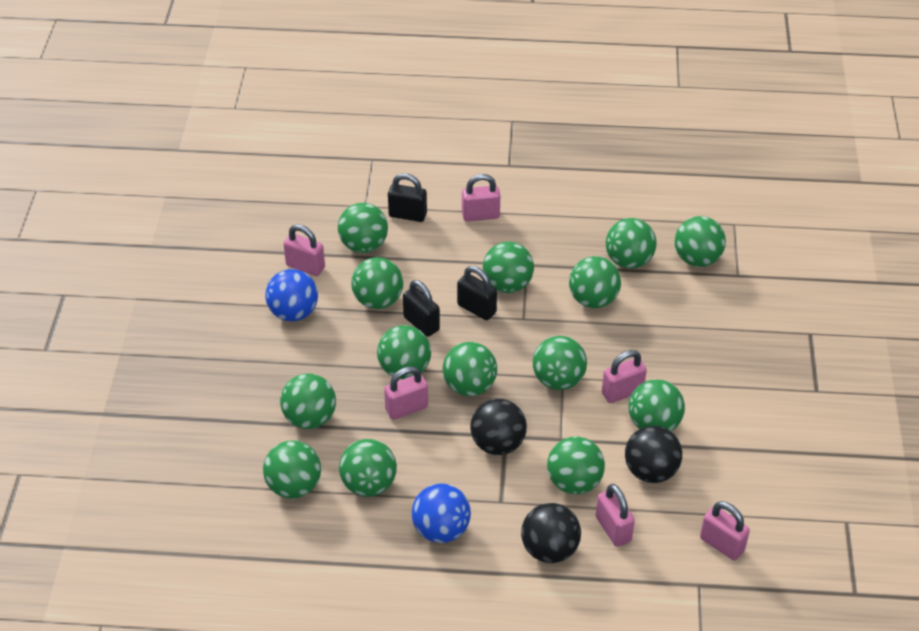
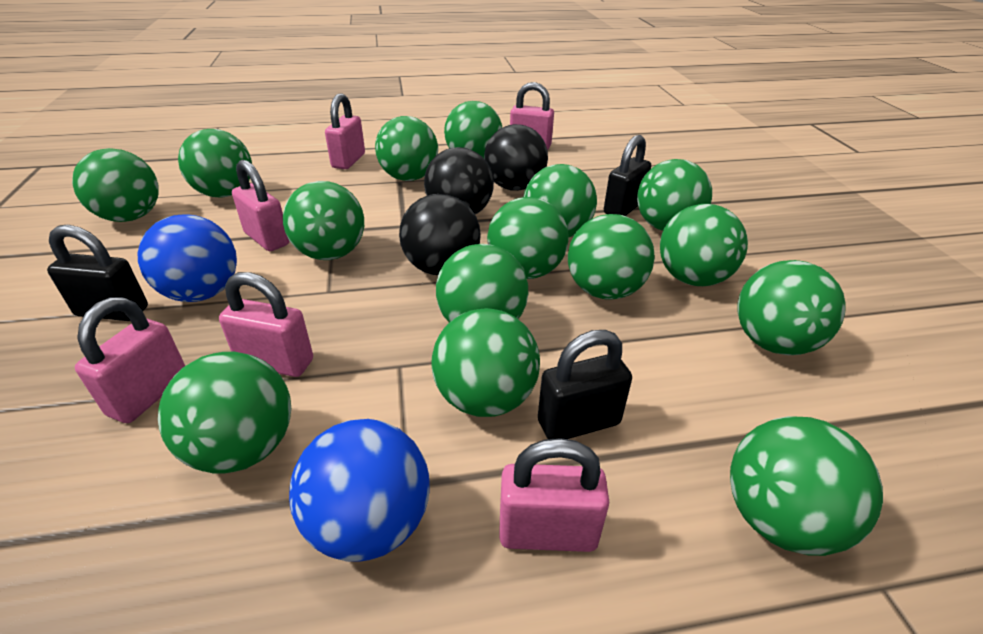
green ball: [263,440,321,499] [280,374,336,429] [338,203,388,253] [339,439,397,497] [351,257,403,309] [377,325,431,379] [443,342,497,396] [483,242,534,293] [533,336,587,390] [547,437,605,494] [569,256,621,308] [606,218,656,269] [628,379,685,431] [675,216,726,267] = 14 -> [72,148,159,222] [158,352,291,473] [178,129,252,197] [283,181,364,260] [375,116,438,181] [431,308,540,417] [436,244,528,322] [444,101,502,158] [487,197,569,279] [524,164,597,237] [568,214,654,300] [637,159,712,231] [660,204,748,286] [730,416,883,556] [738,260,846,355] = 15

